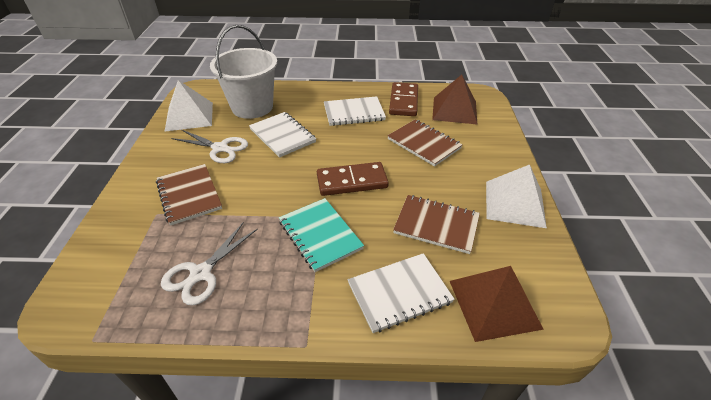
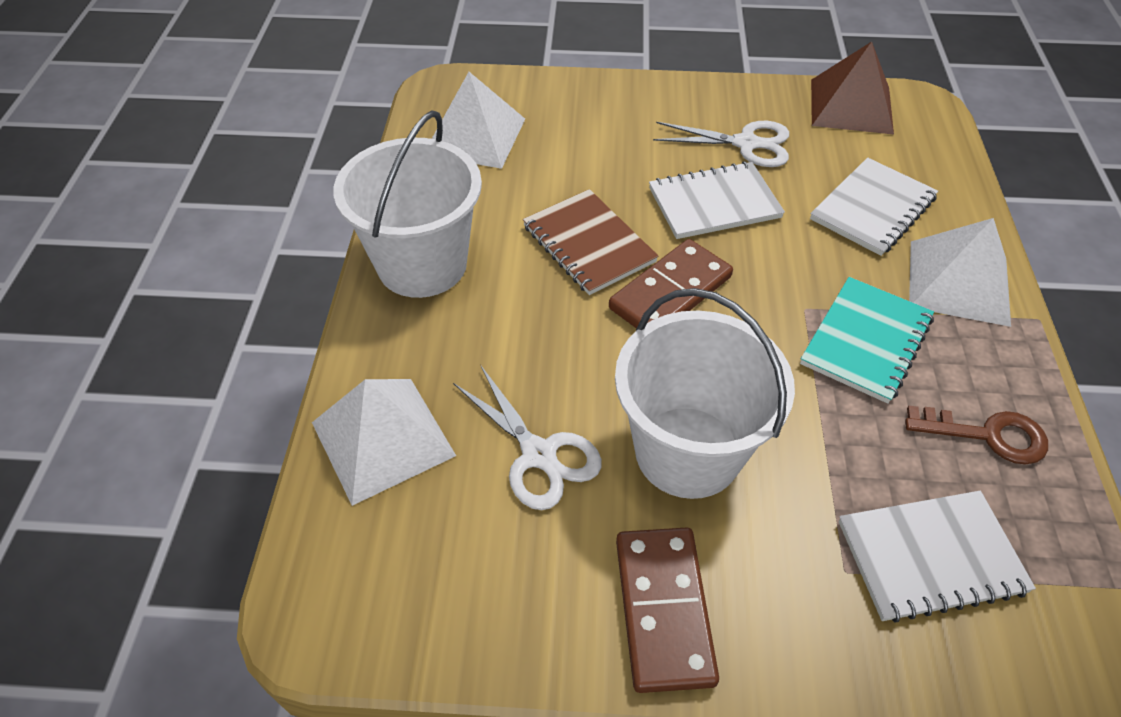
brown key: none = 0 -> [905,406,1048,465] = 1
brown notebook: [156,164,222,226] [387,119,463,167] [393,195,480,254] = 3 -> [523,189,658,295] = 1
brown pyramid: [432,75,477,124] [450,266,544,342] = 2 -> [811,42,894,135] = 1
white bucket: [210,25,277,119] = 1 -> [333,110,482,298] [615,288,795,499] = 2
white pyramid: [164,80,213,132] [486,164,547,228] = 2 -> [312,379,456,506] [432,72,525,169] [909,218,1011,327] = 3

